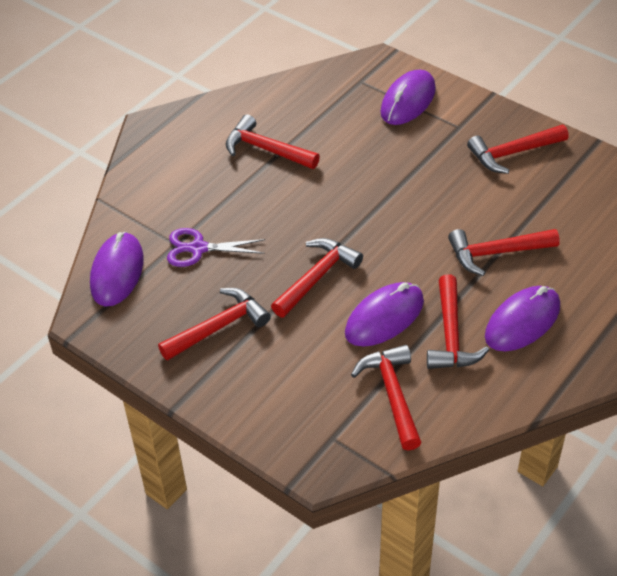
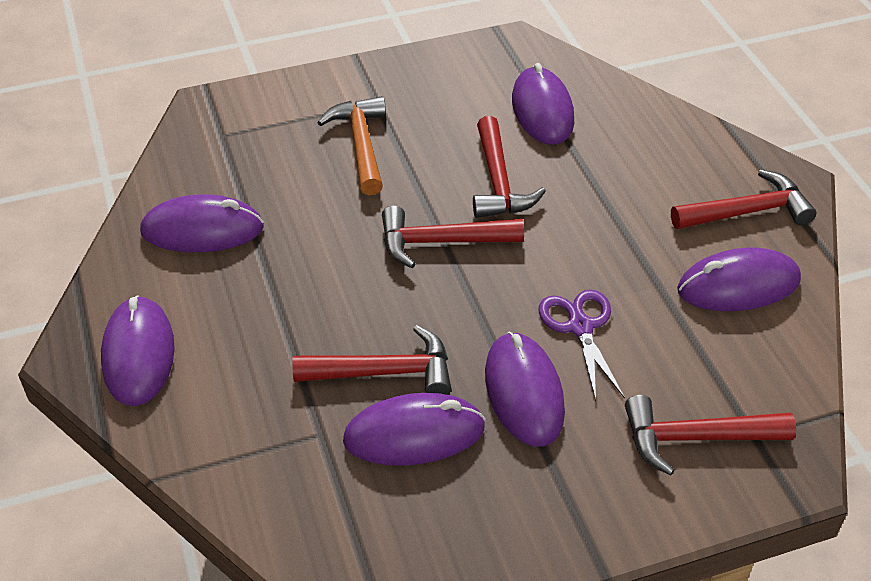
orange hammer: none = 0 -> [317,96,386,196] = 1
purple mouse: [90,232,144,307] [345,282,424,347] [380,70,436,125] [485,286,560,351] = 4 -> [101,295,175,406] [140,194,264,252] [343,393,485,466] [485,332,565,447] [512,63,574,145] [677,248,801,311] = 6
red hammer: [158,288,271,361] [226,114,320,169] [271,238,363,317] [351,345,422,451] [427,275,489,369] [448,229,560,276] [467,125,568,174] = 7 -> [292,325,451,395] [382,206,524,268] [473,116,546,218] [625,395,796,476] [671,169,816,229] = 5

